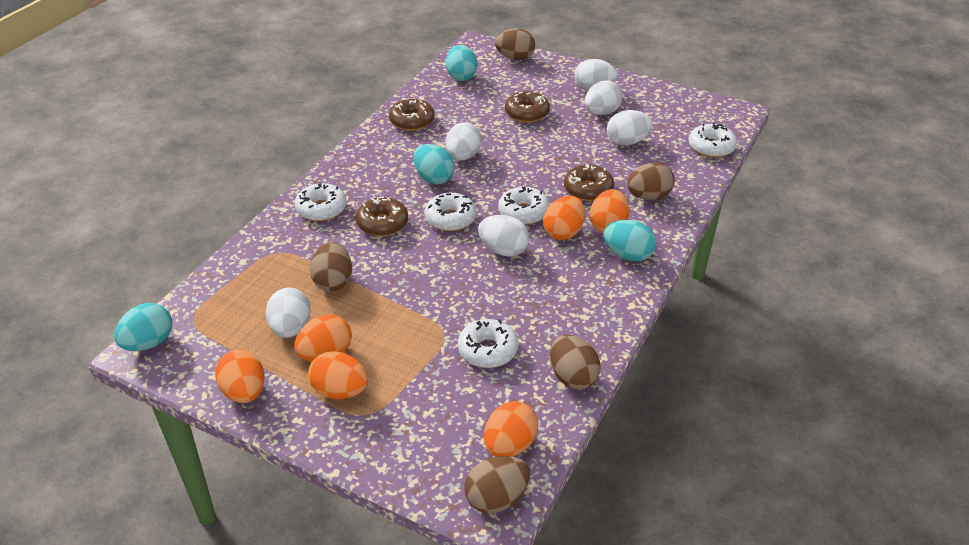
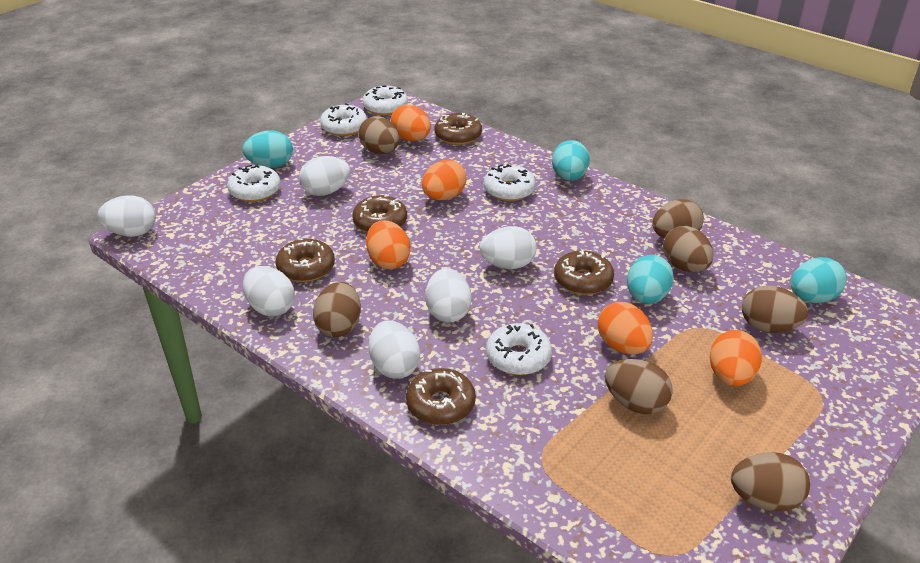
brown donut: [356,197,408,236] [389,99,435,131] [505,91,550,123] [564,164,614,201] = 4 -> [276,238,335,282] [352,194,407,233] [406,368,476,425] [435,113,482,145] [554,250,614,295] = 5
brown egg: [310,242,352,292] [464,456,530,513] [495,28,535,60] [550,335,601,390] [627,162,675,200] = 5 -> [313,282,361,337] [358,116,400,154] [605,359,673,414] [652,199,704,239] [663,226,714,272] [731,452,810,512] [742,285,808,333] = 7
orange egg: [215,350,265,403] [294,314,352,362] [308,351,368,399] [484,401,538,457] [543,196,585,240] [590,189,629,233] = 6 -> [366,220,410,269] [390,104,431,141] [422,160,467,200] [597,302,653,354] [710,330,762,386] = 5

